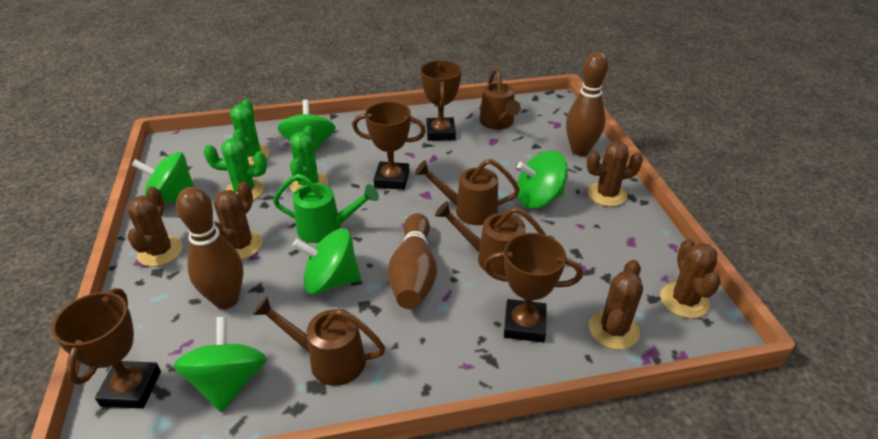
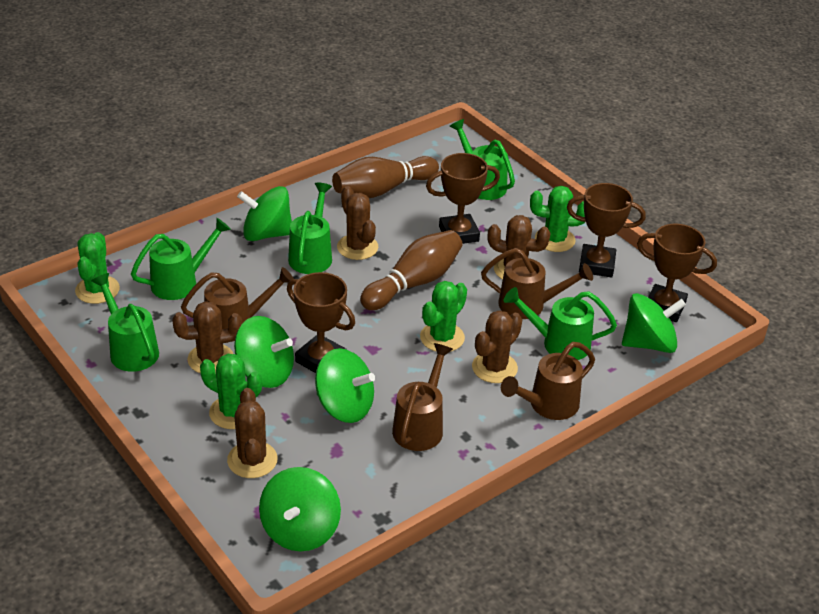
brown bowling pin: [176,187,244,309] [387,213,437,309] [566,52,608,156] = 3 -> [332,156,439,198] [360,230,463,310] = 2
green cactus: [204,138,267,200] [230,99,270,165] [289,126,328,193] = 3 -> [75,232,120,304] [200,354,262,429] [420,281,467,352] [530,186,585,252] = 4
green watering can: [273,174,379,243] = 1 -> [91,273,159,372] [131,218,231,300] [288,183,332,274] [449,119,515,200] [504,287,617,360] = 5

